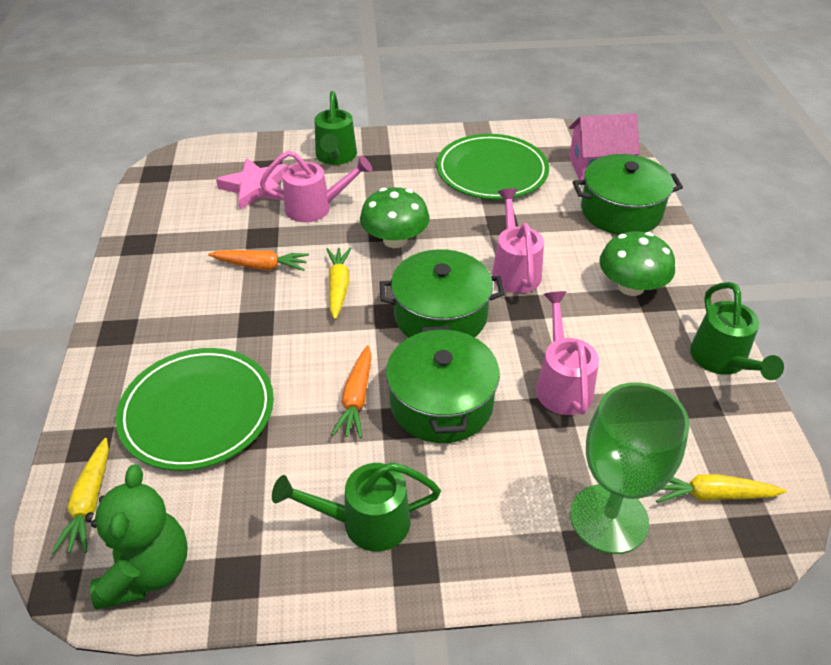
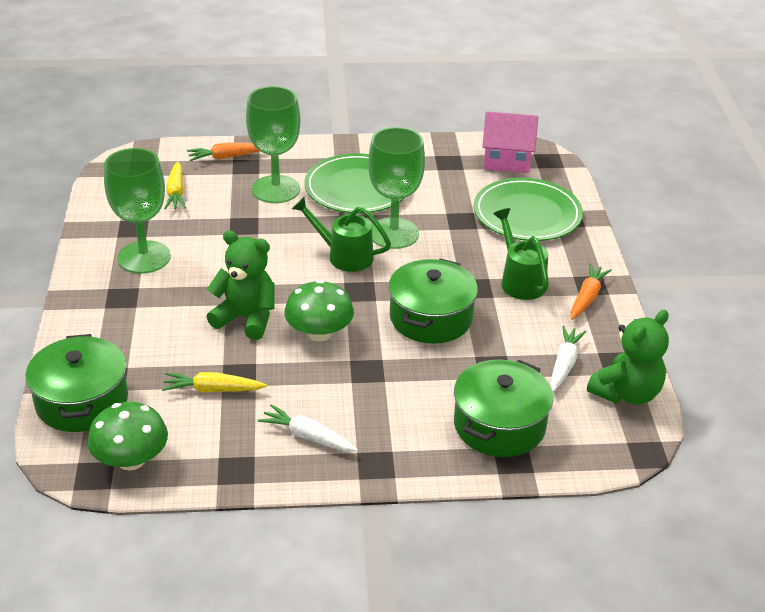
green goblet: [570,382,689,554] = 1 -> [104,148,171,274] [246,86,301,203] [368,127,425,249] = 3
green teddy bear: [85,465,188,609] = 1 -> [207,230,275,340] [587,310,669,405] = 2
green watering can: [272,462,441,551] [314,91,357,165] [690,282,784,380] = 3 -> [292,197,391,272] [493,208,549,300] = 2
pink star: [216,158,287,210] = 1 -> none = 0
pink watering can: [260,151,372,222] [492,188,544,293] [536,291,599,415] = 3 -> none = 0
white carrot: none = 0 -> [258,404,358,451] [550,326,586,392] = 2
yellow carrot: [51,438,109,554] [327,247,352,319] [656,474,787,503] = 3 -> [162,372,267,393] [164,161,186,209] = 2

